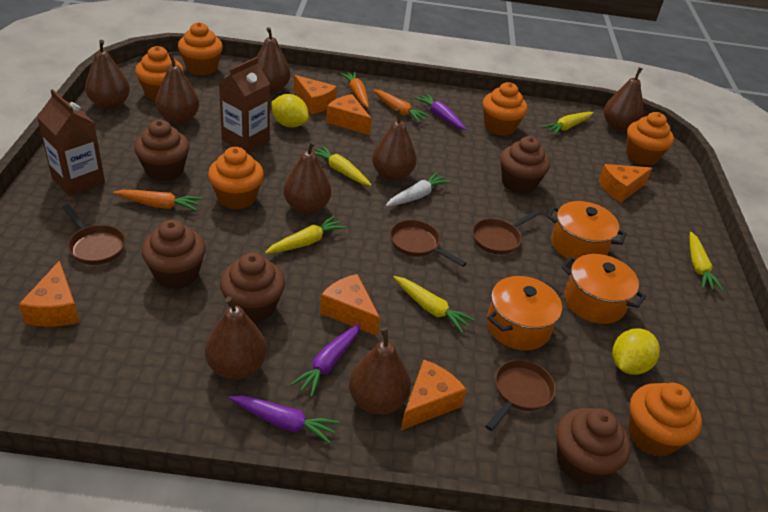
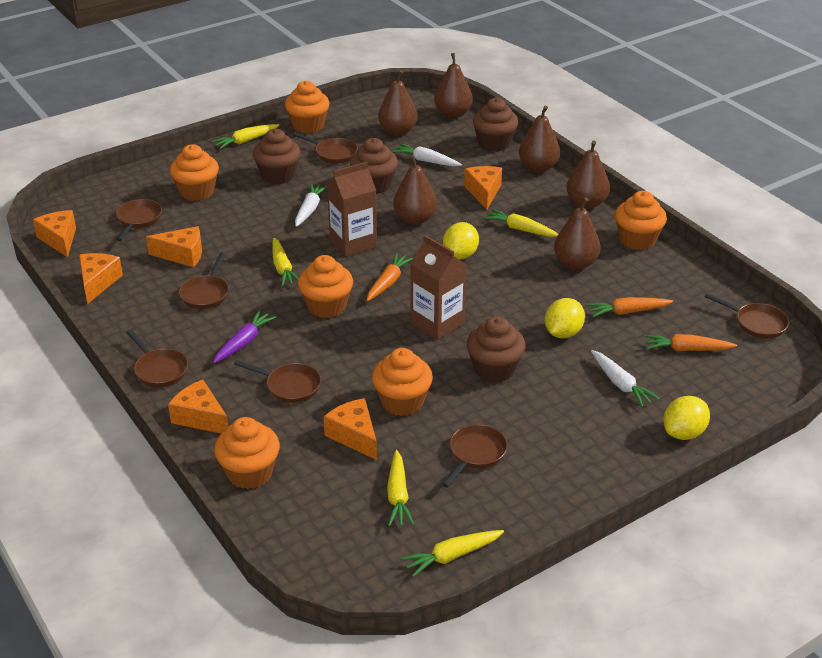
brown cupcake: [134,120,189,182] [141,220,206,289] [220,253,285,323] [500,136,550,194] [556,408,631,485] = 5 -> [253,129,301,184] [350,138,398,194] [467,316,526,383] [473,98,519,152] = 4
brown pan: [62,204,126,265] [390,220,467,267] [472,210,540,255] [485,359,556,431] = 4 -> [116,199,162,241] [126,330,188,387] [179,253,229,309] [234,360,321,403] [293,132,358,164] [442,424,508,488] [705,293,789,339] = 7
brown pear: [85,40,130,110] [155,52,199,124] [205,296,267,380] [257,27,291,93] [283,141,331,214] [349,327,411,415] [372,109,417,181] [604,67,643,131] = 8 -> [378,70,418,136] [393,154,437,225] [434,53,473,118] [519,106,560,172] [554,197,601,270] [566,141,610,209] = 6
orange pot: [487,276,562,351] [547,201,627,259] [561,254,646,324] = 3 -> none = 0
purple carrot: [229,395,339,444] [290,324,360,397] [415,94,466,130] = 3 -> [213,310,276,363] = 1
white carrot: [386,172,450,207] = 1 -> [295,184,327,227] [392,144,462,167] [591,350,659,407] = 3
yellow lemon: [272,94,309,127] [612,328,660,375] = 2 -> [443,222,479,260] [545,298,585,338] [663,396,710,440] = 3

